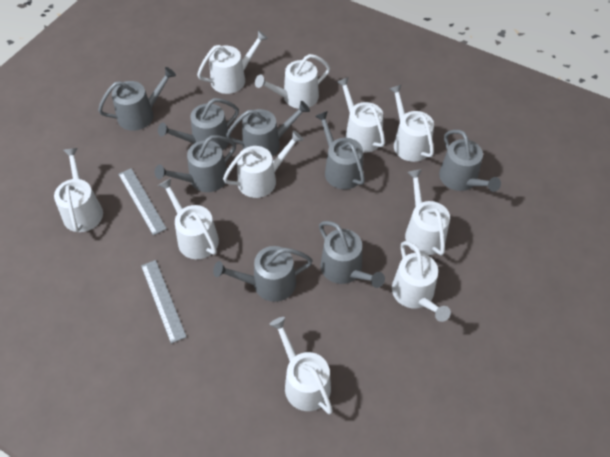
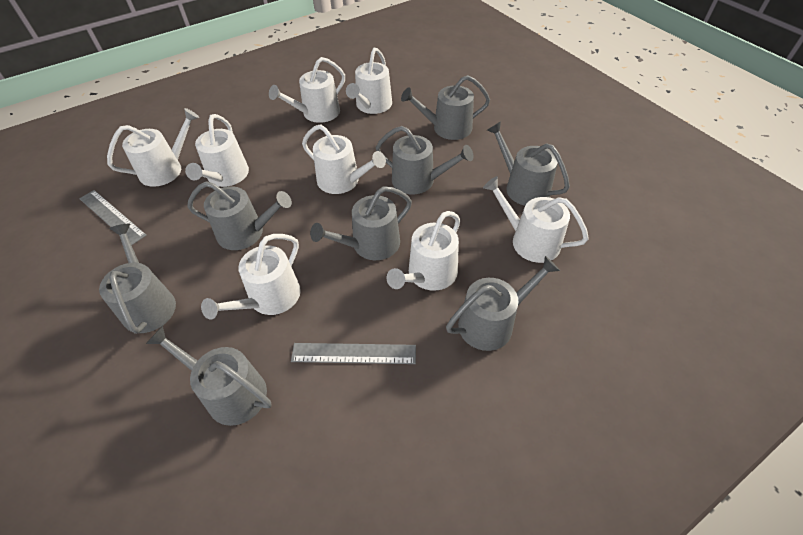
white watering can: [54,148,103,232] [158,178,219,259] [197,30,268,94] [223,130,304,198] [255,54,330,109] [269,317,333,414] [337,77,385,153] [389,84,434,162] [392,241,451,322] [405,169,450,256] = 10 -> [107,108,199,187] [185,114,249,187] [201,234,301,320] [269,57,345,123] [302,124,386,194] [346,48,392,114] [387,211,460,291] [483,176,589,263] = 8

